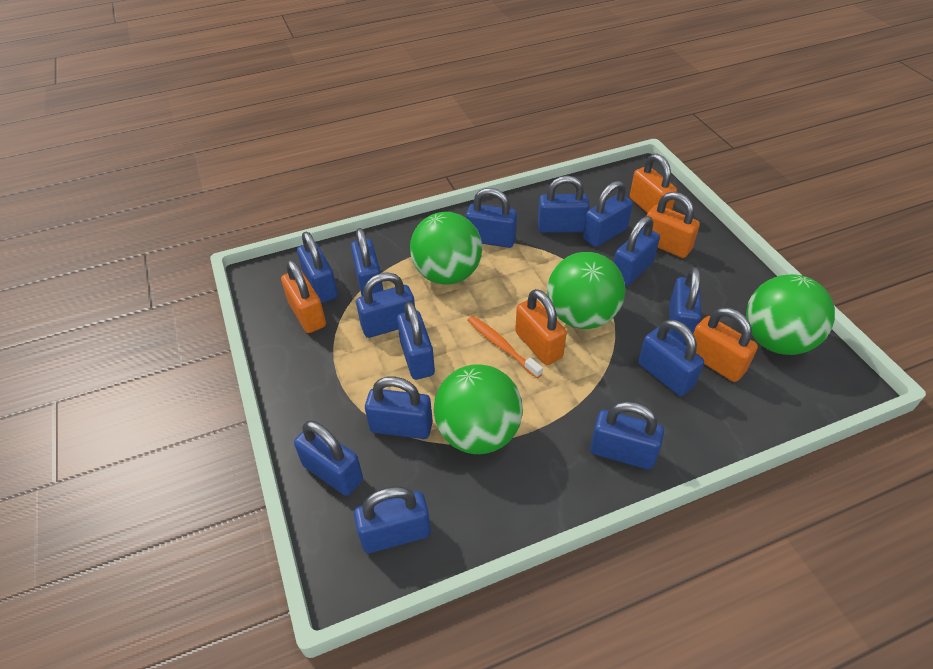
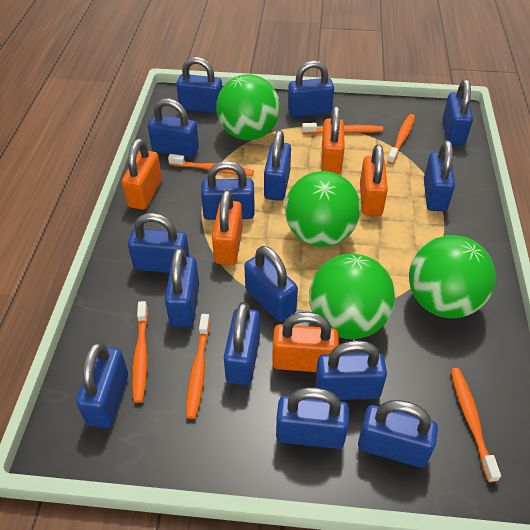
blue padlock: [294,420,363,496] [297,232,338,303] [351,228,383,296] [354,486,431,553] [356,272,415,338] [365,377,433,439] [397,302,435,380] [466,188,517,248] [538,176,590,233] [583,181,633,247] [590,401,664,469] [614,216,660,286] [638,319,704,396] [669,267,701,343] = 14 -> [76,342,128,428] [128,213,190,273] [148,98,199,158] [165,248,199,327] [176,57,222,114] [201,161,255,220] [224,302,260,385] [244,246,298,322] [264,130,291,201] [276,387,349,449] [288,61,334,117] [315,340,387,400] [358,400,438,467] [424,140,455,211] [442,79,473,145] = 15
orange toothbrush: [468,316,543,378] = 1 -> [132,301,148,403] [168,154,254,176] [186,314,210,419] [302,123,383,134] [387,114,415,164] [451,368,501,482] = 6

